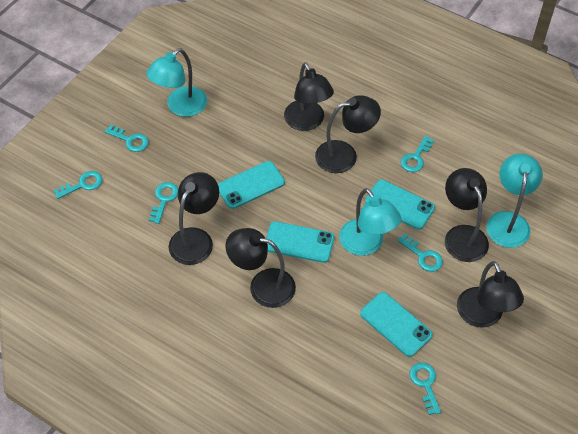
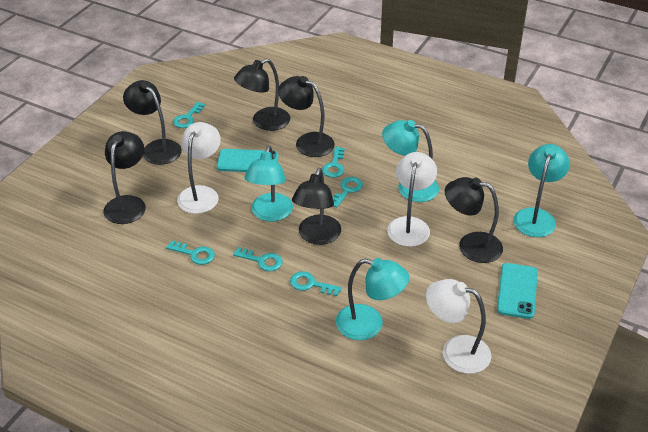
turquoise lamp: [146,48,207,117] [339,188,401,256] [486,154,543,248] = 3 -> [244,146,293,221] [336,258,409,340] [382,120,439,202] [513,144,570,237] = 4
turquoise phone: [218,161,285,209] [266,221,334,263] [360,292,433,357] [365,180,435,230] = 4 -> [217,149,279,172] [497,263,538,319] = 2
white lamp: none = 0 -> [177,122,221,214] [387,152,437,247] [426,279,492,374] = 3

